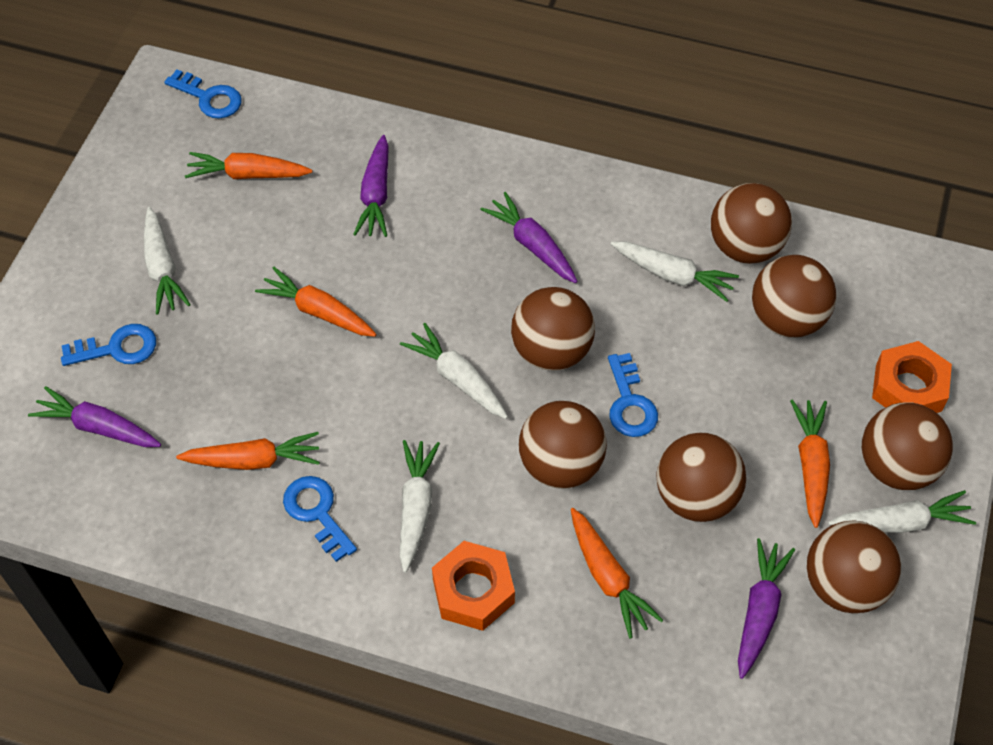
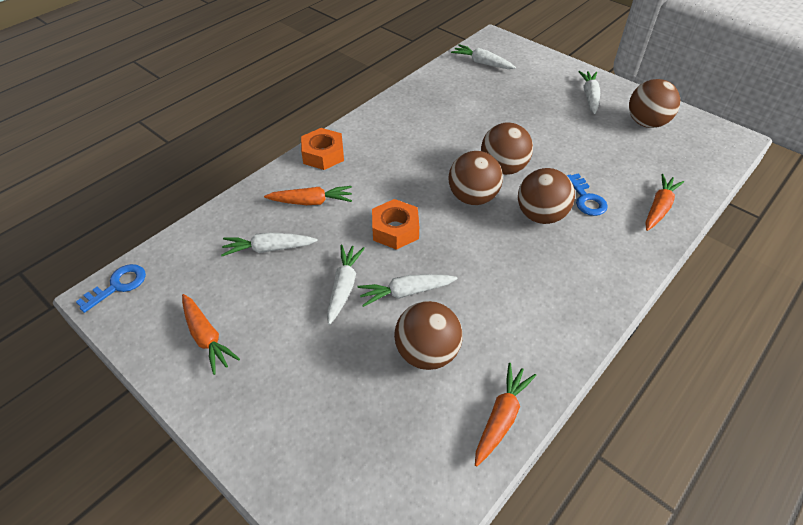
blue key: [61,324,156,366] [164,70,242,119] [283,476,357,562] [608,353,658,437] = 4 -> [76,264,146,313] [566,174,608,216] = 2
brown ball: [511,287,595,371] [519,401,607,489] [656,433,746,522] [711,183,792,264] [752,255,836,337] [807,520,901,613] [862,402,953,490] = 7 -> [394,301,462,370] [448,151,503,205] [481,122,533,175] [518,168,575,224] [629,79,680,128] = 5
orange carrot: [176,432,320,470] [185,152,313,179] [255,267,377,337] [571,508,663,639] [790,399,830,528] = 5 -> [182,294,240,375] [264,186,352,205] [475,363,537,466] [645,174,684,231] = 4
purple carrot: [28,386,161,447] [353,135,389,237] [480,192,578,283] [738,538,795,679] = 4 -> none = 0

